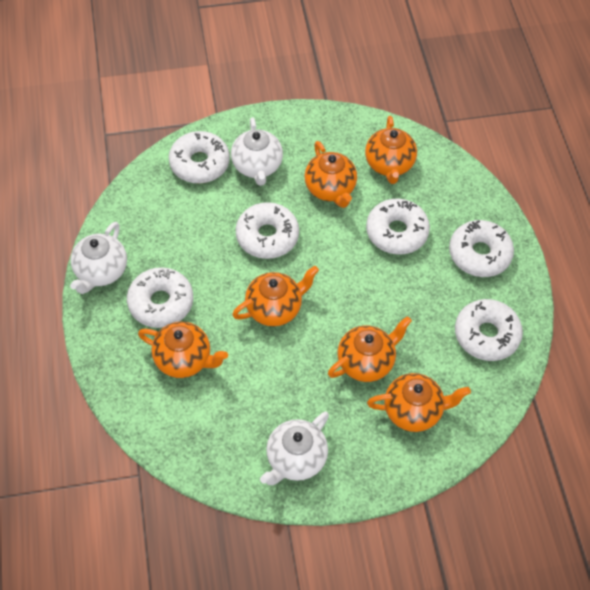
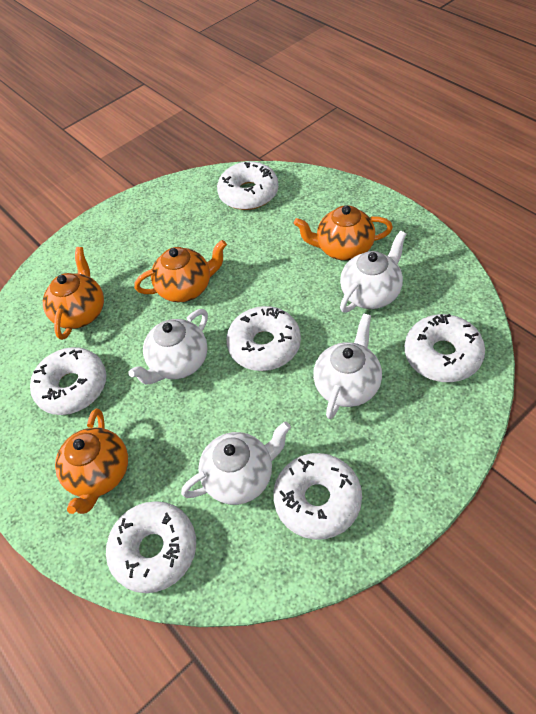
orange teapot: [138,322,228,378] [232,266,319,326] [305,141,357,208] [328,316,412,382] [365,116,417,184] [367,373,471,432] = 6 -> [43,247,104,340] [55,408,128,514] [134,240,227,303] [294,205,393,261] = 4
white teapot: [70,222,127,294] [231,117,283,186] [260,412,329,485] = 3 -> [129,309,208,385] [181,421,291,505] [313,313,382,419] [340,230,406,313] = 4

